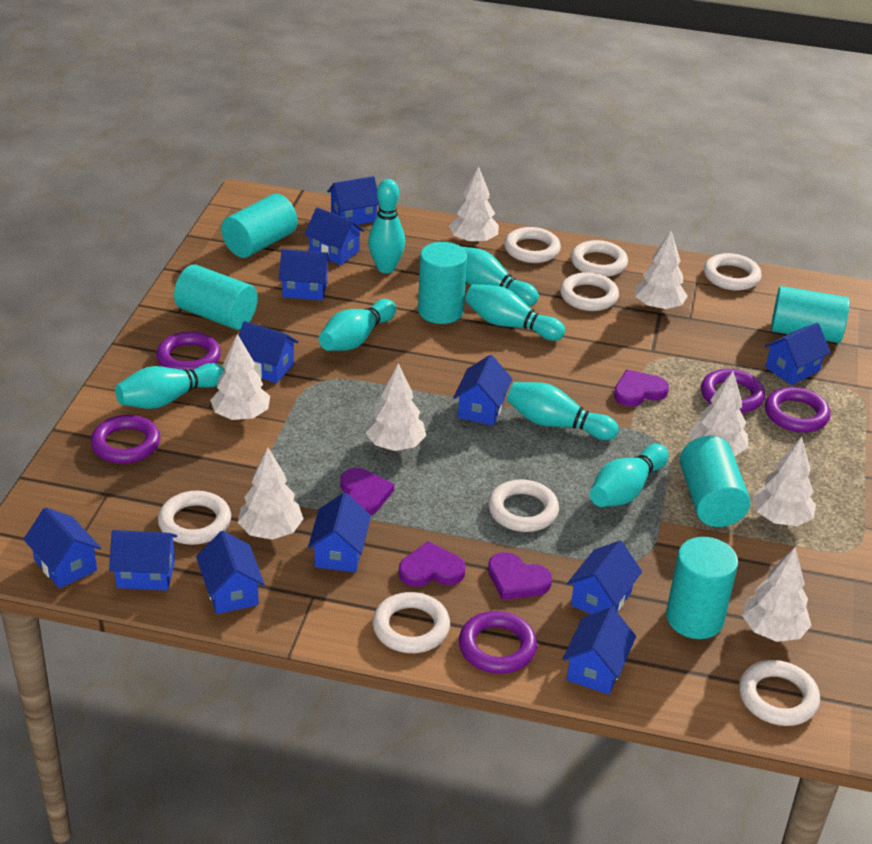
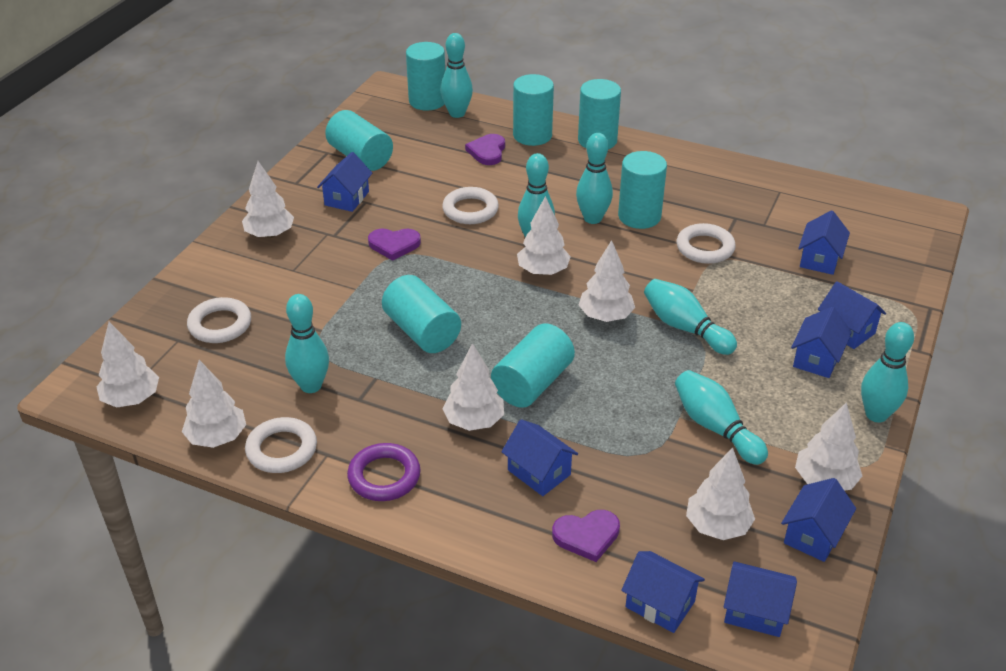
blue house: [23,507,101,589] [109,530,177,591] [196,531,265,614] [239,321,299,383] [279,249,331,300] [304,207,364,265] [308,493,371,572] [327,176,379,225] [453,355,512,425] [563,607,636,695] [567,541,642,614] [765,323,831,385] = 12 -> [317,152,372,212] [501,419,578,496] [621,551,705,633] [723,561,797,637] [781,478,856,562] [791,307,852,378] [798,210,850,275] [818,281,886,349] = 8
purple heart: [341,468,394,515] [399,541,466,587] [488,552,552,600] [614,370,669,407] = 4 -> [368,228,421,261] [465,134,505,165] [552,510,620,562] = 3
purple ring: [91,415,160,464] [156,332,221,371] [459,611,537,674] [701,369,765,413] [765,387,830,433] = 5 -> [347,443,421,501] = 1
turquoise cylinder: [174,264,258,330] [221,194,298,258] [418,242,467,324] [666,537,738,639] [680,436,750,527] [771,286,850,343] = 6 -> [325,110,393,171] [382,275,461,353] [406,42,445,110] [491,324,575,408] [513,74,554,146] [578,79,621,149] [618,151,667,229] = 7
white ring: [158,491,231,545] [373,592,450,653] [488,479,559,532] [504,227,561,263] [560,272,619,311] [571,240,628,277] [704,253,762,291] [739,660,820,726] = 8 -> [187,297,251,343] [245,417,317,473] [442,187,499,224] [676,223,736,264] = 4

